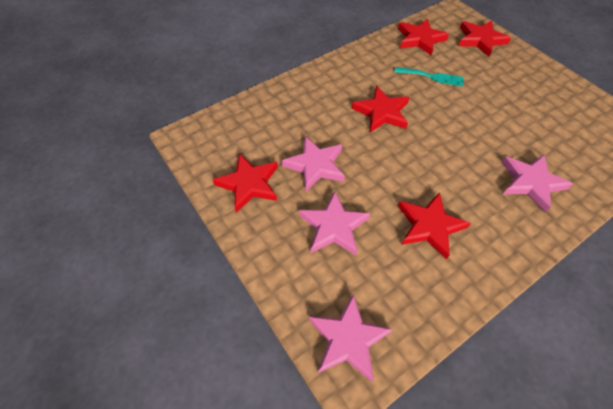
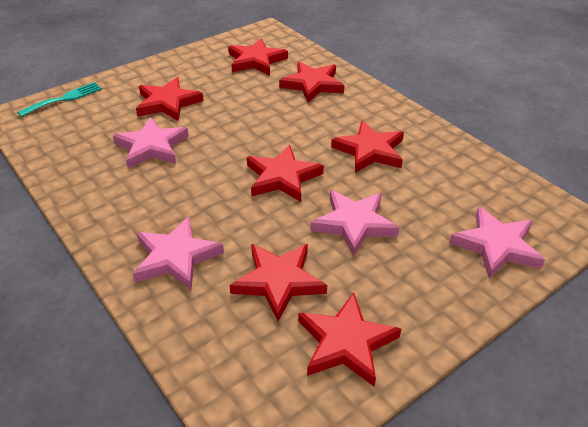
red star: [213,153,278,213] [352,86,410,132] [398,18,449,55] [398,192,471,259] [459,20,511,57] = 5 -> [136,77,204,121] [228,38,288,75] [230,244,327,321] [247,145,324,202] [279,62,344,103] [298,293,401,387] [331,121,404,173] = 7

